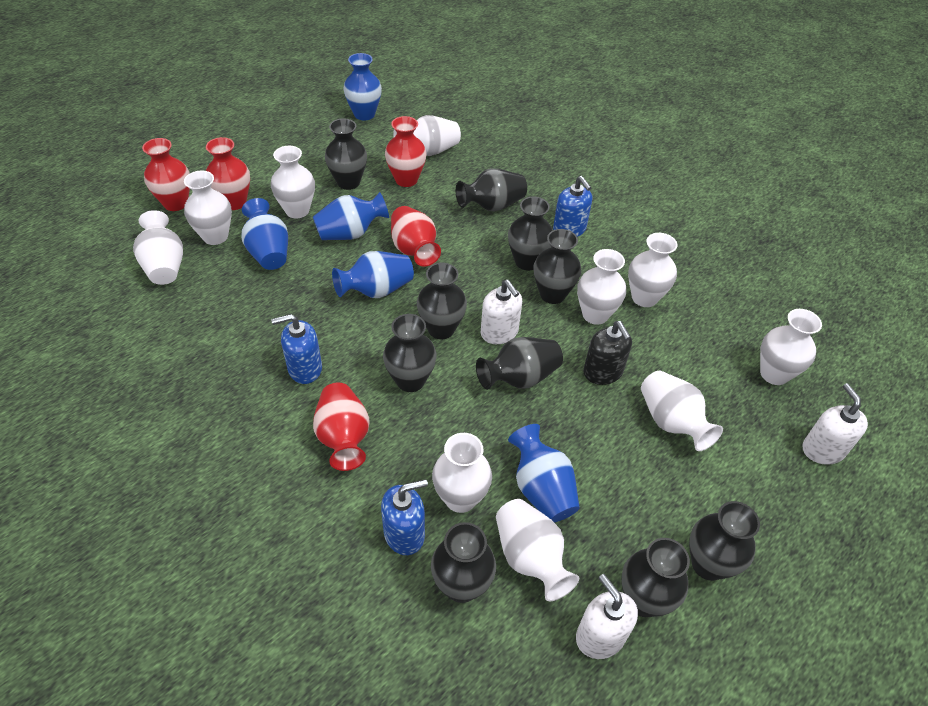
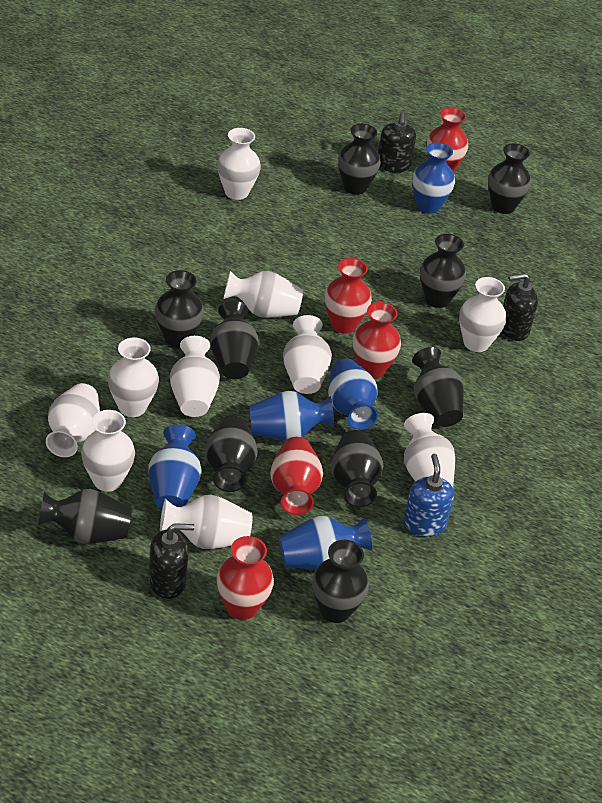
black soap dispenser: [583,321,632,385] = 1 -> [149,523,194,599] [378,112,416,173] [501,273,538,341] = 3
blue soap dispenser: [271,314,322,384] [381,479,428,555] [553,176,592,237] = 3 -> [404,453,454,536] = 1
white soap dispenser: [481,280,522,344] [576,574,638,659] [802,383,868,465] = 3 -> none = 0

